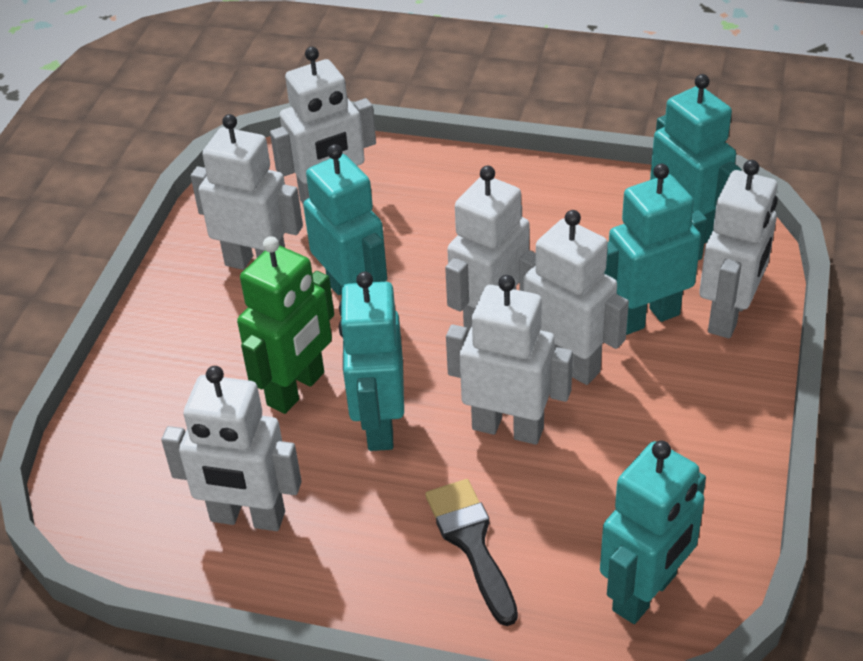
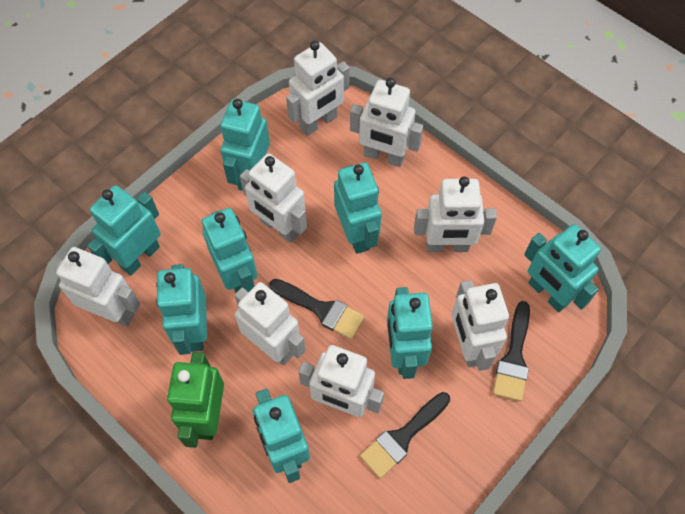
black brush: [425,479,518,626] = 1 -> [269,279,365,340] [360,392,450,479] [493,301,530,401] = 3
turquoise robot: [303,144,387,295] [339,272,404,451] [600,440,706,624] [604,164,707,335] [650,74,741,244] = 5 -> [87,185,161,276] [156,264,207,355] [202,208,257,293] [220,99,270,191] [253,389,310,483] [334,162,382,254] [387,287,433,379] [524,224,601,312] = 8
white robot: [161,366,302,531] [191,114,303,270] [270,47,376,204] [445,166,529,333] [446,275,573,445] [519,210,629,385] [699,160,778,338] = 7 -> [55,247,140,326] [235,282,305,365] [240,154,307,243] [286,41,350,136] [298,345,384,417] [350,78,424,167] [414,176,497,252] [452,280,509,371] = 8

